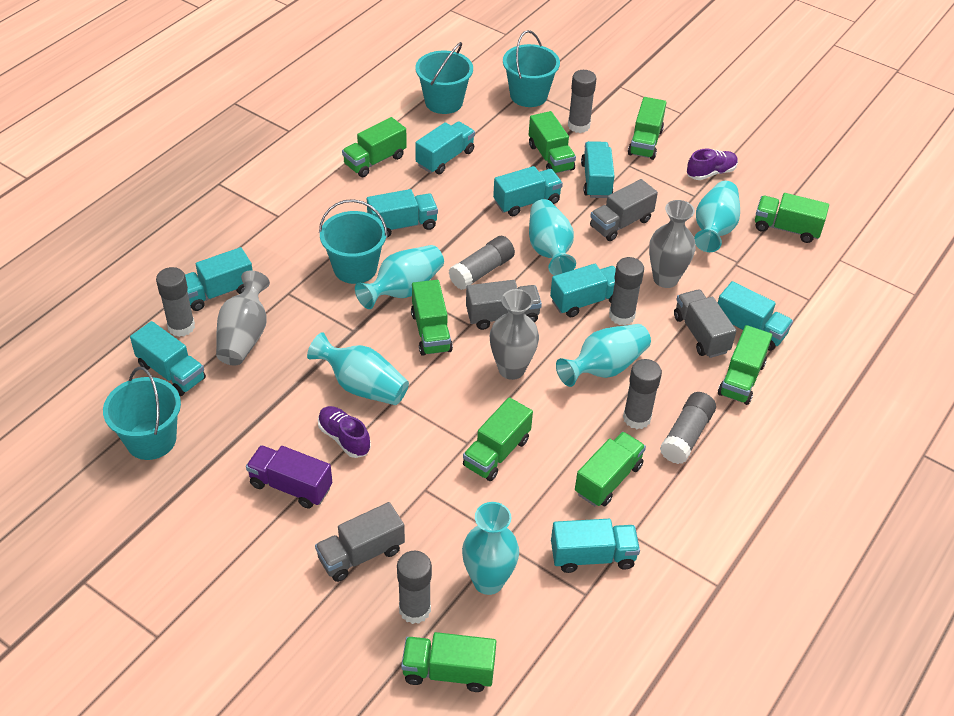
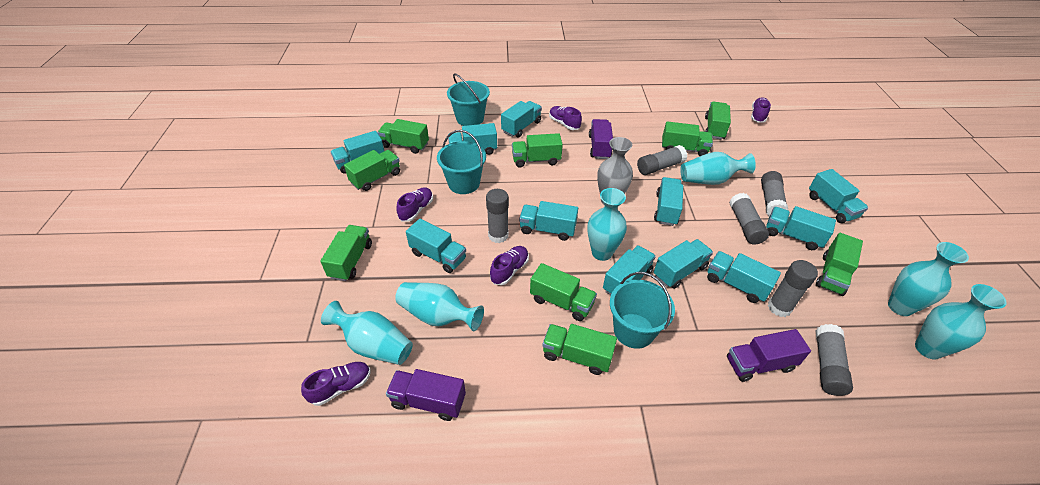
grey glue stick: [156,267,195,337] [397,550,432,624] [449,236,515,290] [568,70,596,133] [609,257,644,325] [623,359,662,429] [660,392,716,464] = 7 -> [486,189,509,243] [637,145,687,175] [729,193,769,245] [761,171,788,217] [768,260,818,317] [815,324,853,396] = 6
grey truck: [315,502,405,582] [466,280,542,330] [590,179,658,241] [674,289,736,358] = 4 -> none = 0
grey vase: [216,271,270,365] [490,289,539,380] [649,200,696,288] = 3 -> [597,137,633,204] = 1
purple shoe: [318,406,371,458] [687,148,738,180] = 2 -> [301,362,371,406] [396,187,433,222] [490,246,529,285] [549,106,582,130] [751,97,771,123] = 5
purple truck: [246,445,332,508] = 1 -> [386,369,466,421] [589,119,613,159] [727,329,811,382] = 3
turquoise bucket: [103,367,181,460] [319,199,388,284] [416,42,473,114] [503,30,560,107] = 4 -> [437,130,486,194] [447,73,490,126] [610,272,675,349] = 3
turquoise truck: [130,321,206,396] [185,247,253,311] [367,189,438,238] [415,121,475,174] [493,166,563,216] [550,264,616,317] [551,519,640,573] [581,141,614,198] [718,281,793,351] = 9 -> [330,131,384,174] [406,219,466,273] [448,123,497,155] [501,101,542,137] [519,201,578,241] [603,245,656,295] [654,177,683,226] [654,239,713,289] [707,251,781,303] [766,206,836,250] [809,169,868,223] = 11

